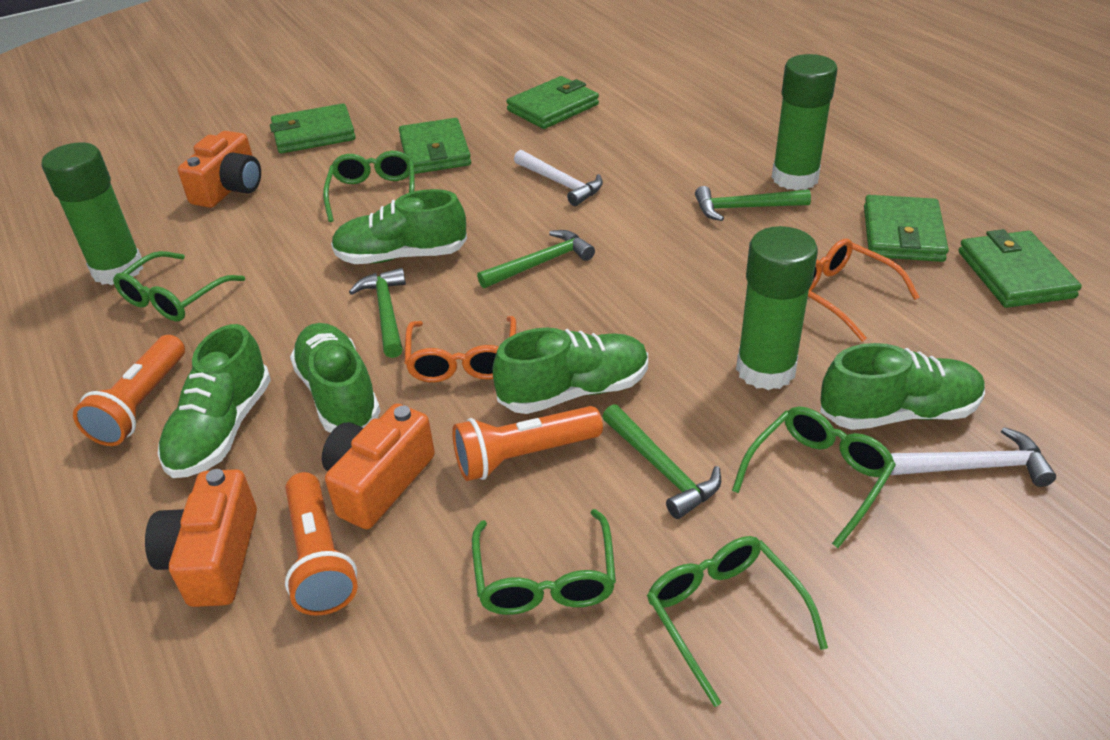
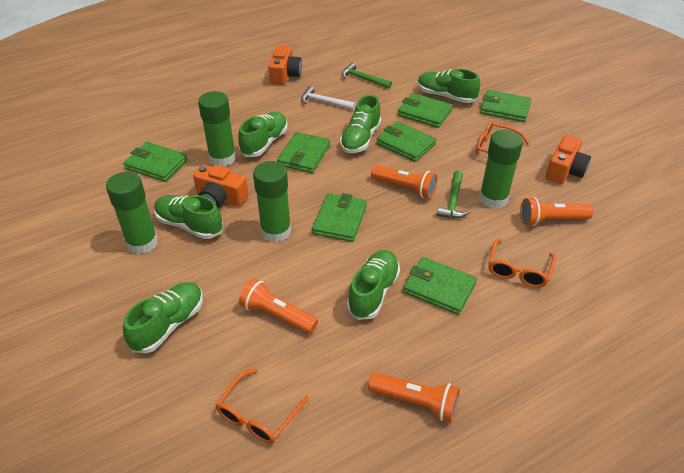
green glasses: [113,251,245,321] [323,151,415,222] [472,509,616,615] [647,536,828,707] [732,407,896,548] = 5 -> none = 0
green glue stick: [41,142,143,285] [736,226,818,390] [772,54,837,191] = 3 -> [106,172,158,254] [198,91,236,166] [253,161,291,242] [479,130,523,209] = 4
green hammer: [349,268,406,358] [477,230,595,288] [602,404,721,519] [695,186,811,221] = 4 -> [342,63,392,89] [437,170,470,218] = 2
green shoe: [158,324,271,478] [290,323,380,433] [331,189,467,264] [492,328,648,414] [820,343,985,430] = 5 -> [123,282,203,353] [154,195,223,239] [238,112,288,157] [340,95,381,153] [347,250,400,320] [417,69,480,103] = 6
green wallet: [270,103,356,154] [399,118,471,174] [506,76,599,129] [864,195,949,262] [959,229,1082,308] = 5 -> [123,142,188,182] [277,132,330,173] [312,193,367,242] [376,121,436,162] [398,93,453,128] [403,257,477,315] [480,90,531,122] = 7
orange flashlight: [73,335,185,446] [285,472,358,616] [452,406,603,481] = 3 -> [239,278,318,334] [368,372,460,422] [371,165,437,199] [520,197,593,226] = 4
orange glasses: [404,316,516,382] [808,238,920,342] = 2 -> [215,368,309,444] [476,121,530,169] [488,239,556,288] = 3
white hammer: [514,150,603,206] [890,427,1056,487] = 2 -> [301,86,356,110] = 1

